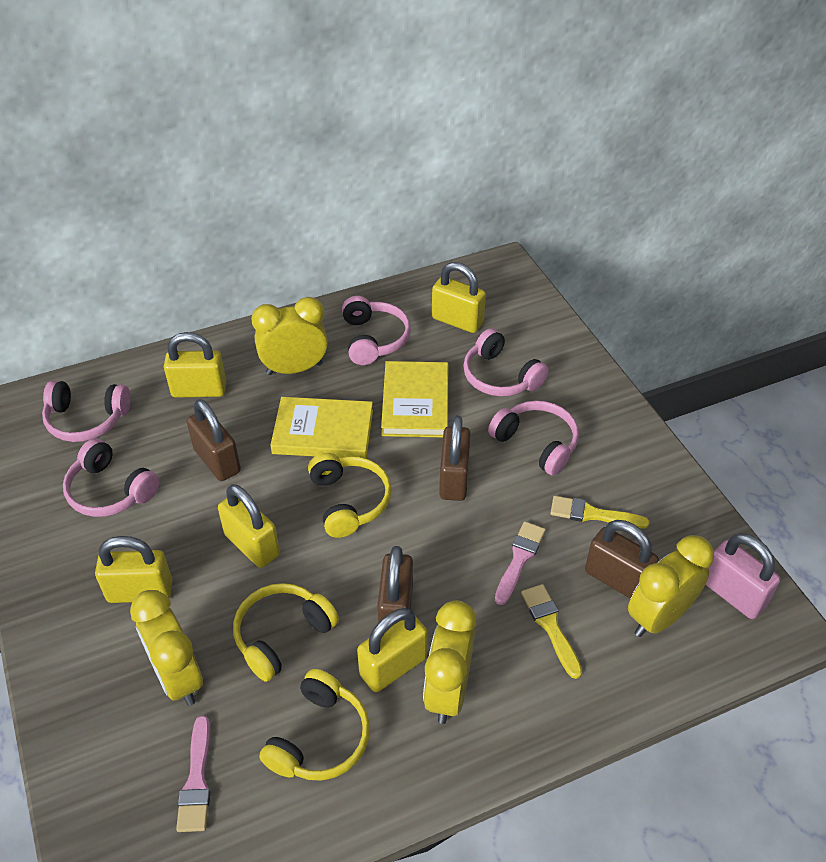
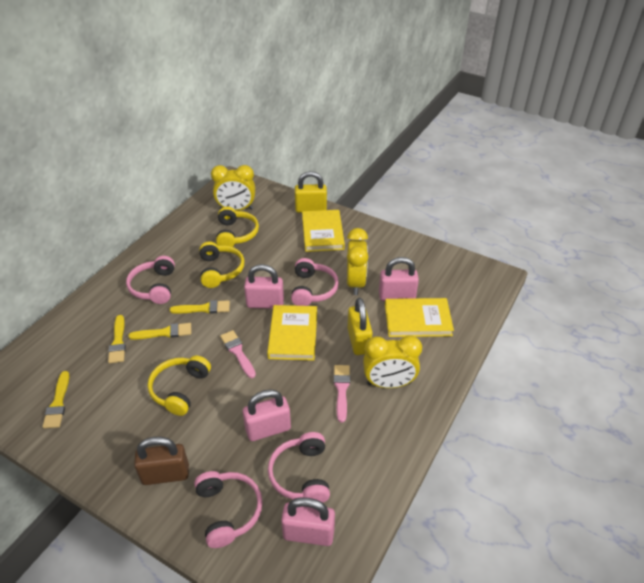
brown padlock: [187,399,241,481] [377,546,413,623] [439,415,471,501] [585,520,659,599] = 4 -> [134,437,189,485] = 1
pink headphones: [42,381,131,442] [63,438,159,517] [342,296,411,365] [463,328,549,396] [488,401,579,476] = 5 -> [126,256,175,304] [194,471,262,548] [268,432,330,503] [291,258,339,306] = 4
pink padlock: [705,533,780,619] = 1 -> [243,389,291,441] [244,264,284,309] [281,497,335,546] [379,257,419,301] = 4
yellow book: [270,397,373,459] [381,361,448,437] = 2 -> [267,305,317,361] [302,210,345,252] [385,298,454,337] = 3
yellow brush: [521,584,582,679] [550,496,649,529] = 2 -> [42,371,69,429] [108,315,126,363] [128,323,191,340] [170,300,230,314] = 4
yellow clock: [130,590,203,706] [252,297,328,375] [423,600,476,724] [628,535,714,637] = 4 -> [211,165,255,211] [347,228,368,295] [363,335,422,388] = 3
yellow padlock: [95,536,172,603] [164,332,226,398] [218,484,280,568] [357,608,428,692] [432,262,486,333] = 5 -> [295,171,327,213] [348,298,373,355] = 2

